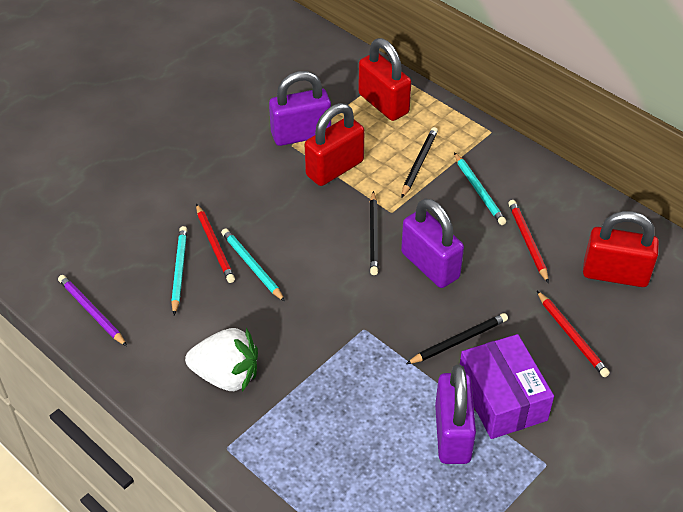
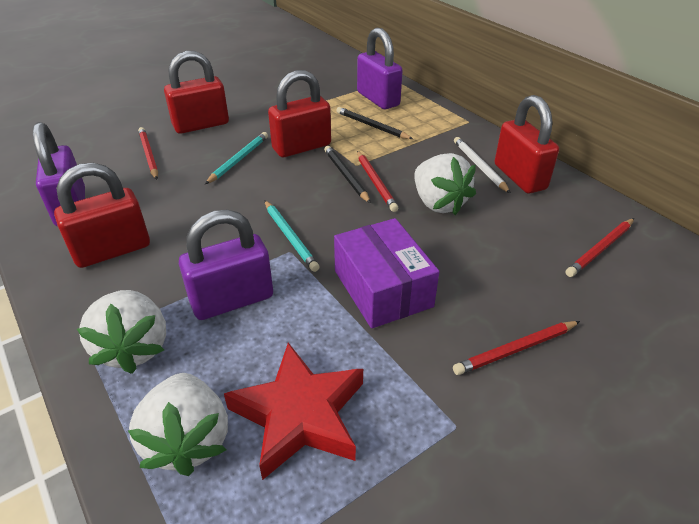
black pencil: [370,191,378,275] [401,127,438,198] [406,313,508,364] = 3 -> [324,146,371,204] [336,107,413,139] = 2
purple pencil: [58,275,127,346] = 1 -> none = 0
red padlock: [305,103,365,186] [358,38,411,121] [583,211,659,287] = 3 -> [54,163,150,268] [164,51,229,134] [268,70,331,157] [495,95,559,193] = 4
red pencil: [196,204,235,283] [508,200,549,283] [537,291,610,377] = 3 -> [138,127,158,180] [357,151,398,212] [453,321,580,375] [566,218,634,277] = 4
red star: none = 0 -> [224,343,363,480] = 1
turquoise pencil: [171,226,187,315] [221,228,285,302] [454,153,506,225] = 3 -> [205,132,268,184] [264,200,319,272] = 2
white pencil: none = 0 -> [454,137,511,194] = 1
white strawberry: [185,328,258,392] = 1 -> [77,290,166,374] [128,373,228,476] [414,153,476,215] = 3

